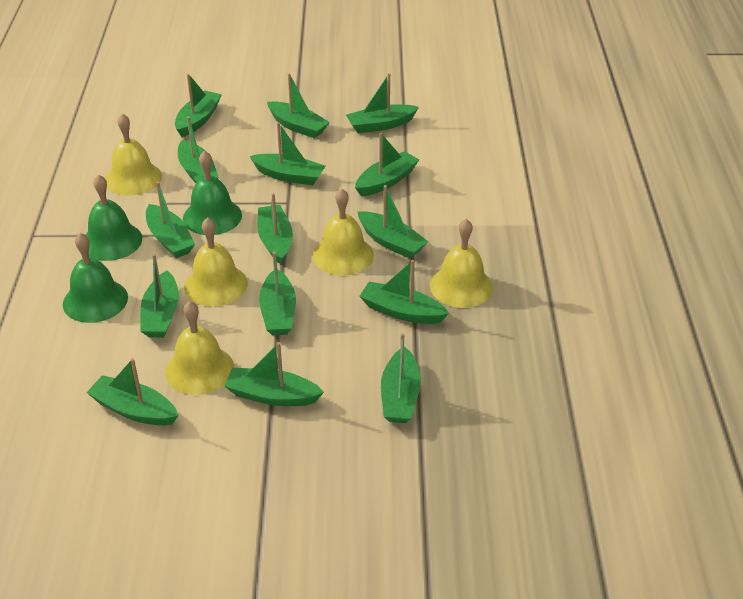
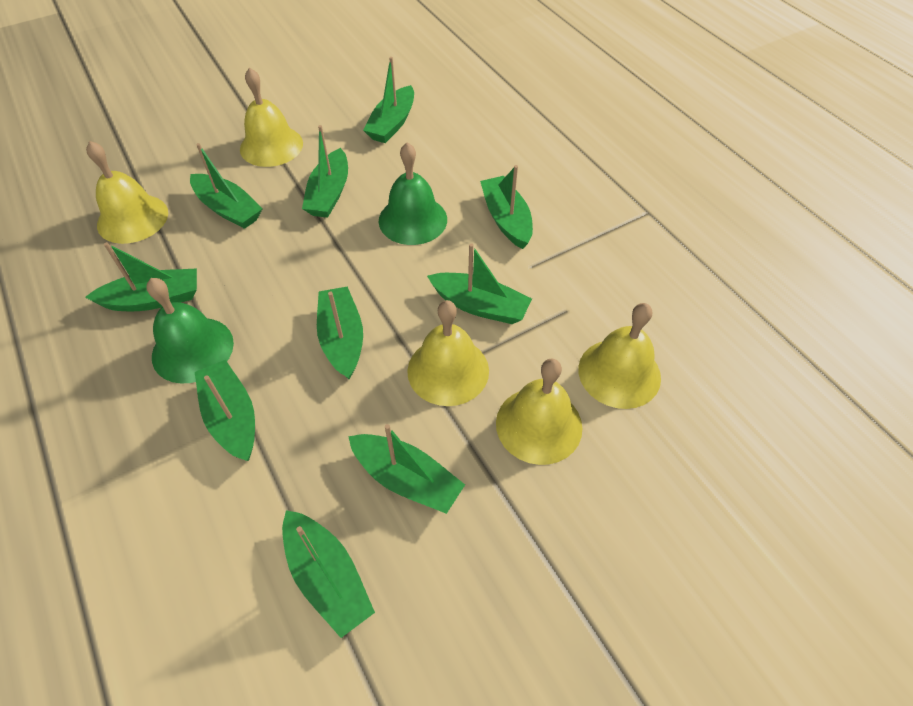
green bell: [63,233,128,323] [86,174,142,261] [183,150,242,235] = 3 -> [146,278,234,384] [379,142,447,245] = 2
green boat: [87,358,179,426] [140,254,179,338] [146,181,195,258] [175,74,222,137] [178,116,219,183] [224,342,324,406] [249,122,326,185] [257,193,293,265] [259,252,296,336] [267,73,330,138] [346,73,419,133] [355,133,419,196] [357,185,429,259] [359,260,449,324] [381,333,421,423] = 15 -> [85,242,197,311] [190,143,263,229] [195,360,255,461] [282,510,375,638] [302,125,348,218] [317,286,363,379] [348,424,465,514] [363,57,414,143] [427,243,532,324] [480,165,533,249] = 10

